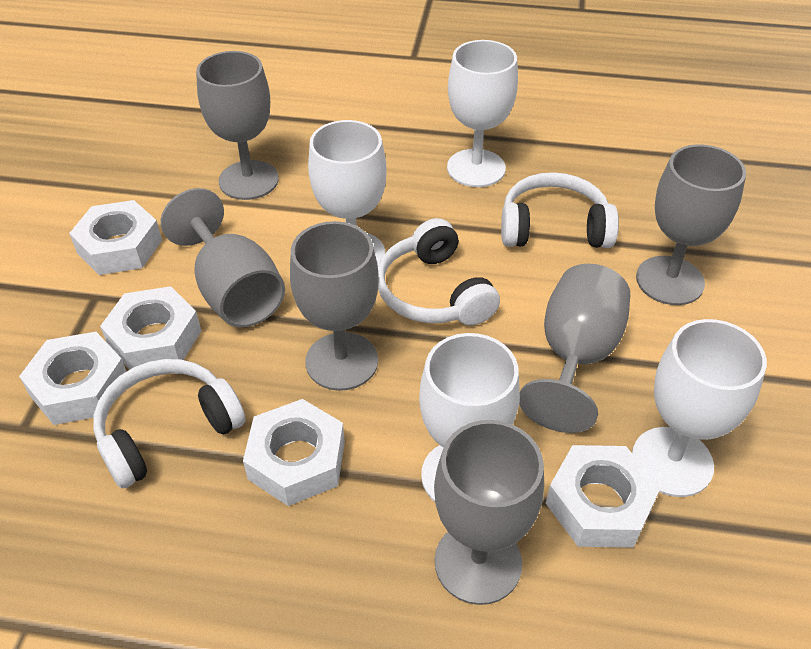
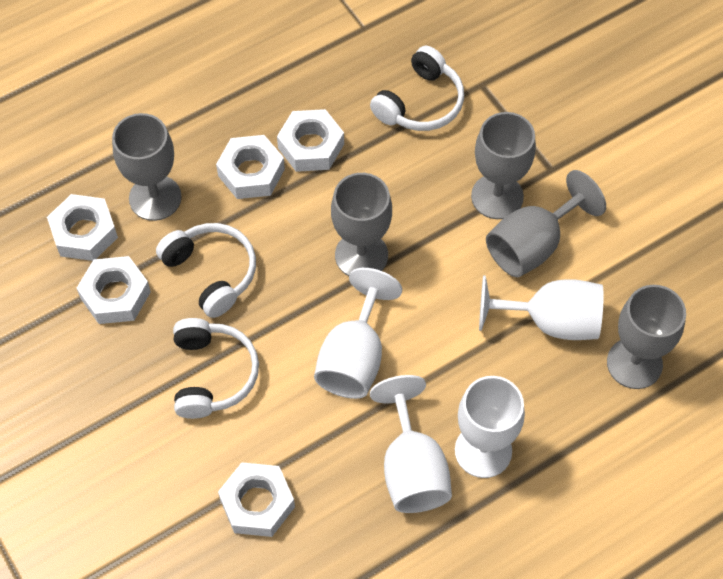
grey goblet: [161,188,285,328] [196,51,279,200] [290,221,379,391] [434,420,544,605] [519,264,630,433] [636,144,746,305] = 6 -> [112,113,181,221] [331,173,392,276] [471,112,536,219] [486,170,606,277] [607,285,686,389] = 5

